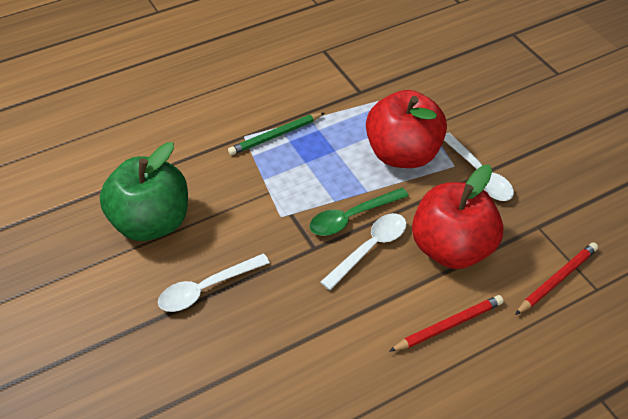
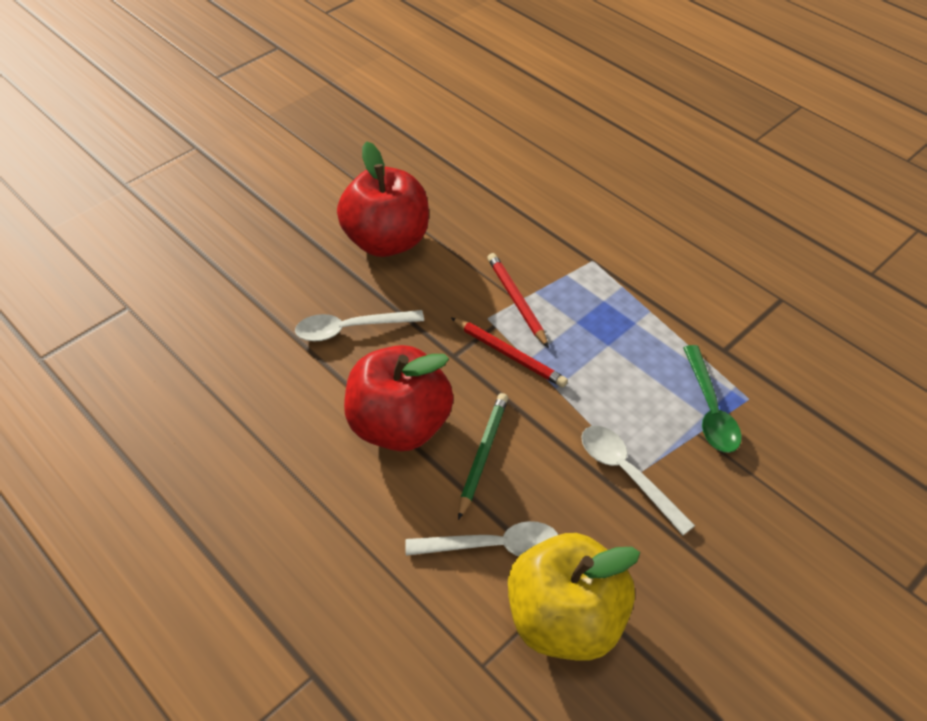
green apple: [100,142,188,241] = 1 -> none = 0
yellow apple: none = 0 -> [508,533,640,661] = 1

